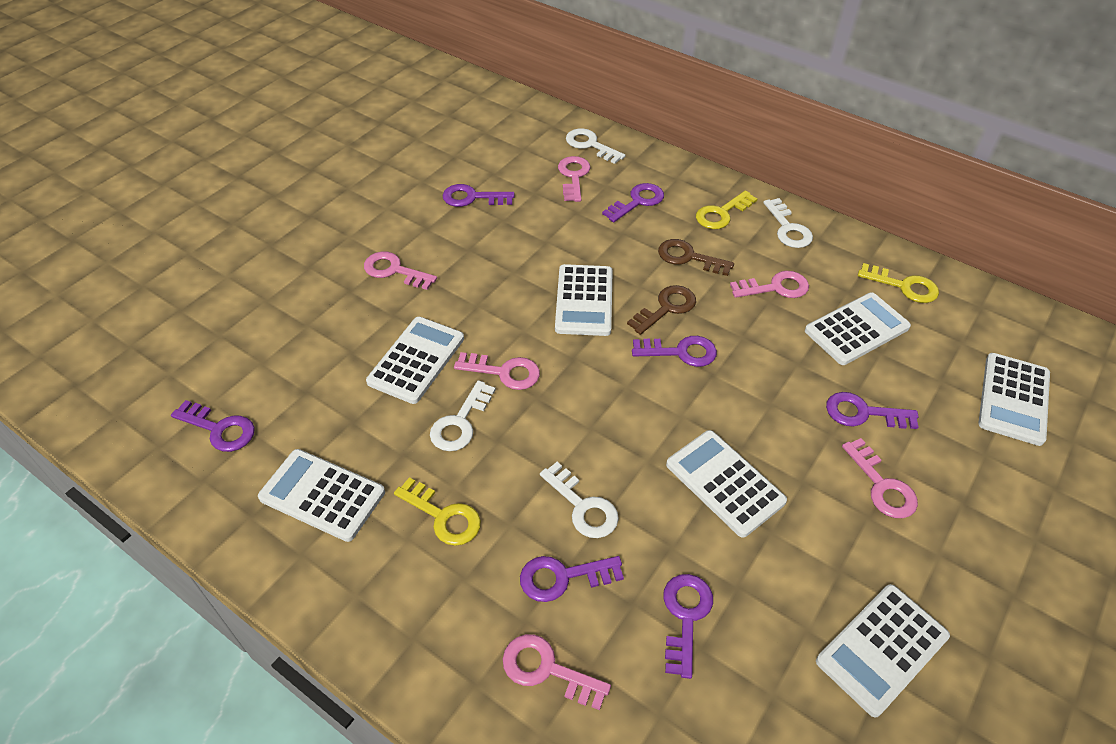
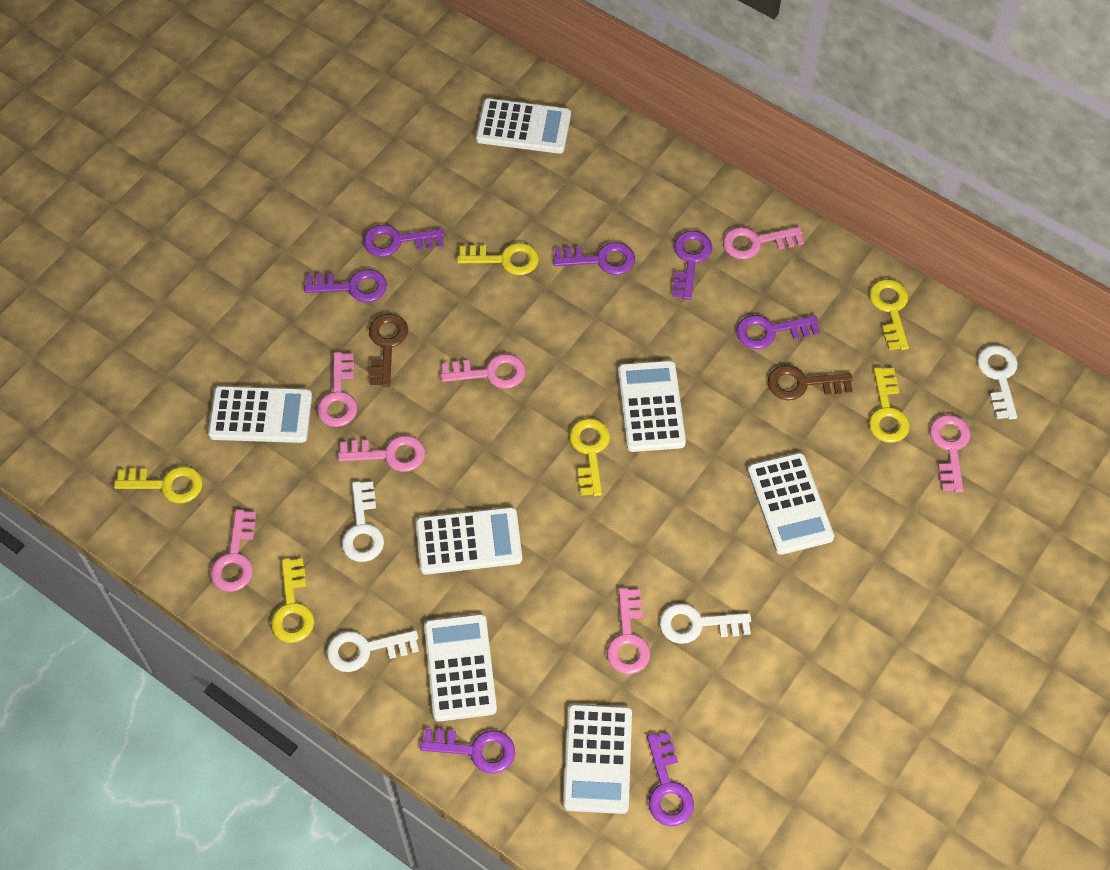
pink key: [364,252,437,290] [454,352,540,390] [503,634,611,710] [558,156,590,202] [730,271,809,298] [842,438,918,518] = 6 -> [210,509,256,592] [317,352,357,427] [338,435,425,472] [441,354,526,389] [607,588,650,674] [723,227,804,259] [930,415,971,492] = 7
yellow key: [394,477,481,546] [696,190,757,229] [858,263,939,303] = 3 -> [114,466,203,503] [271,558,314,643] [457,243,539,275] [569,418,610,496] [869,279,909,350] [869,367,910,443] = 6

